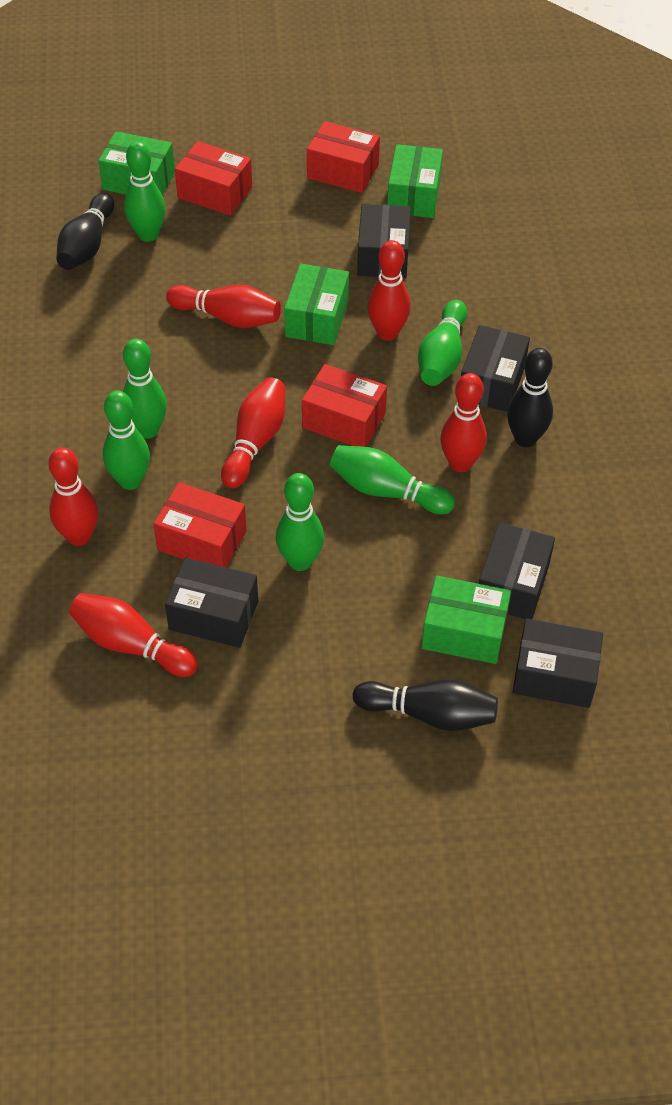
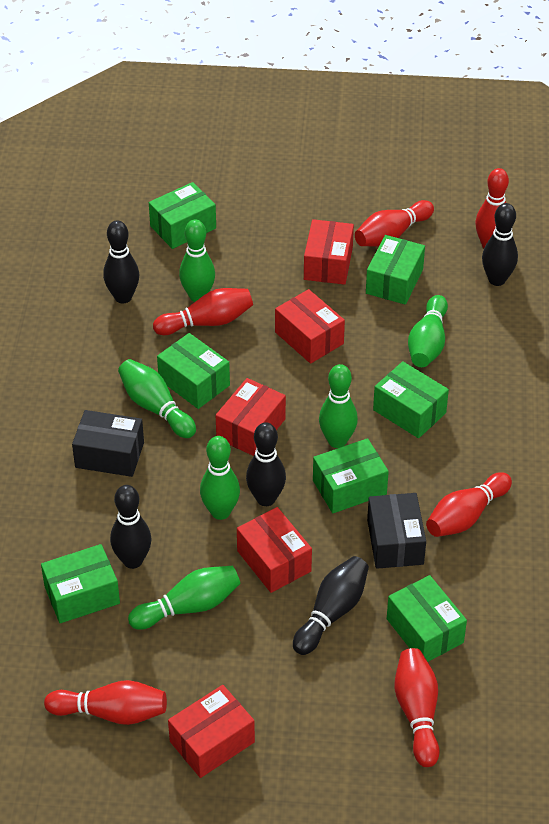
black bowling pin: [56,193,114,270] [352,679,498,731] [507,348,553,447] = 3 -> [103,220,139,303] [110,485,151,569] [246,422,286,506] [293,556,369,655] [482,203,518,286] = 5
black box: [165,558,258,648] [357,204,411,278] [461,325,530,412] [479,522,555,619] [512,619,603,708] = 5 -> [72,410,144,477] [367,493,426,569] = 2
green box: [98,131,175,195] [284,264,349,345] [387,144,443,218] [421,576,511,664] = 4 -> [41,544,120,623] [149,182,216,249] [157,333,230,409] [313,438,389,513] [366,235,425,305] [373,361,449,438] [387,575,467,662] = 7
red box: [154,482,247,567] [175,141,252,216] [302,364,387,447] [307,121,380,193] = 4 -> [168,685,255,778] [216,378,286,456] [237,507,312,593] [275,289,345,364] [304,219,354,285] = 5

